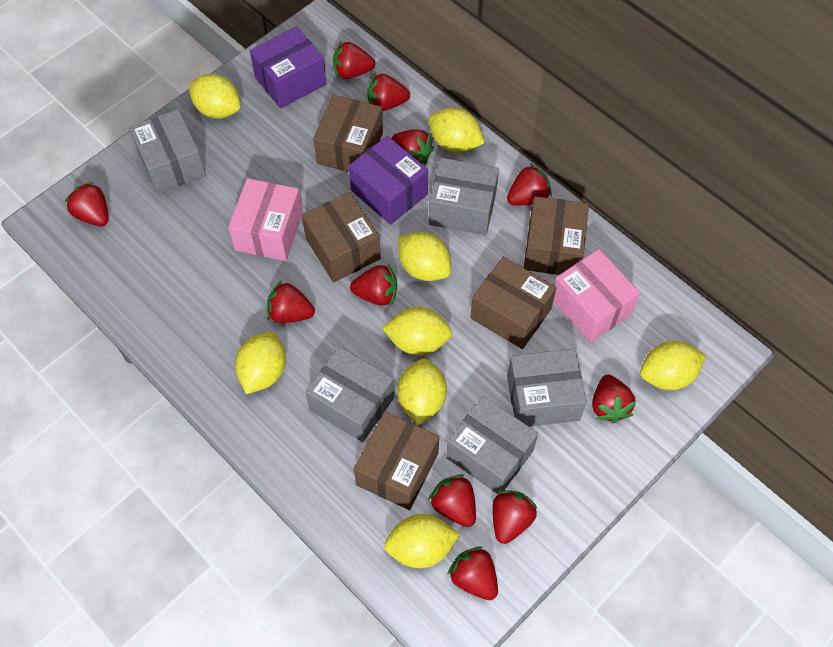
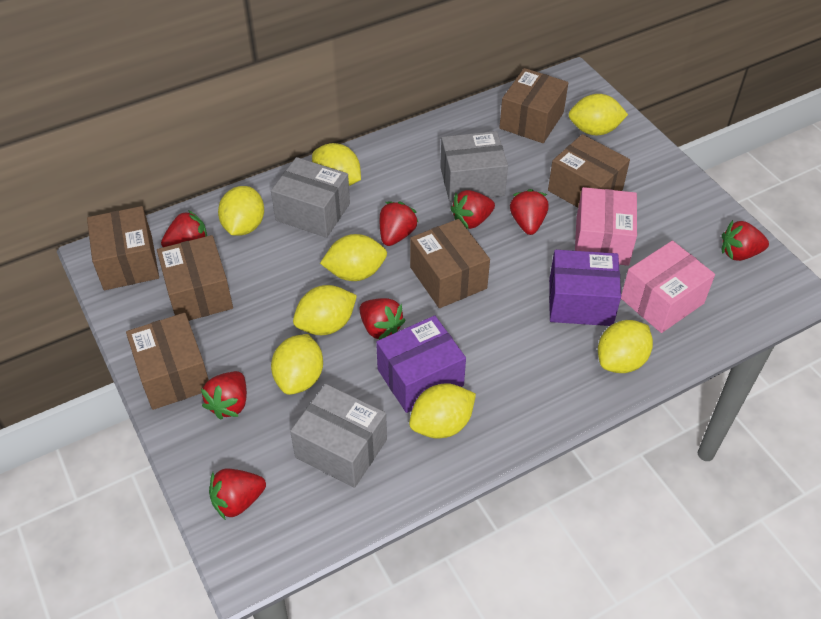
brown box: [302,192,381,282] [313,95,383,172] [354,412,439,510] [470,257,557,349] [524,196,589,275] = 5 -> [87,206,159,290] [126,313,209,410] [157,235,233,321] [410,219,490,308] [499,68,568,143] [548,134,630,207] = 6
grey box: [129,109,206,194] [305,346,395,442] [429,158,499,235] [446,396,538,494] [507,349,587,427] = 5 -> [271,157,350,238] [290,384,387,488] [440,131,508,202] = 3
red strawberry: [65,182,108,226] [267,281,315,323] [333,42,375,79] [350,265,397,306] [367,74,410,111] [392,129,434,165] [428,474,476,527] [447,547,498,600] [492,490,537,544] [507,164,552,206] [592,375,636,424] = 11 -> [161,210,207,247] [201,371,247,420] [209,469,266,520] [359,298,406,340] [380,201,418,246] [450,190,495,229] [510,189,549,235] [722,220,769,261] = 8

